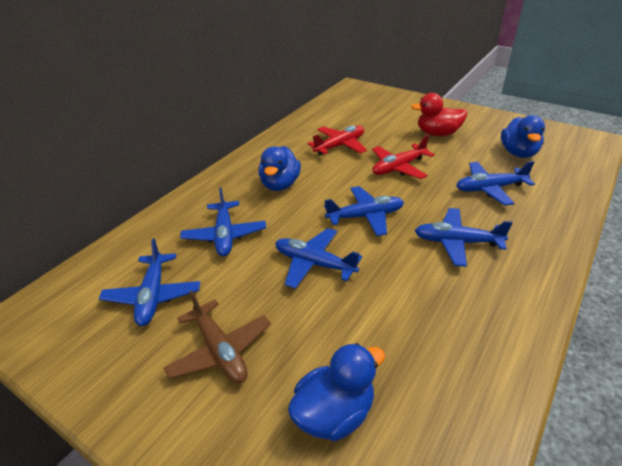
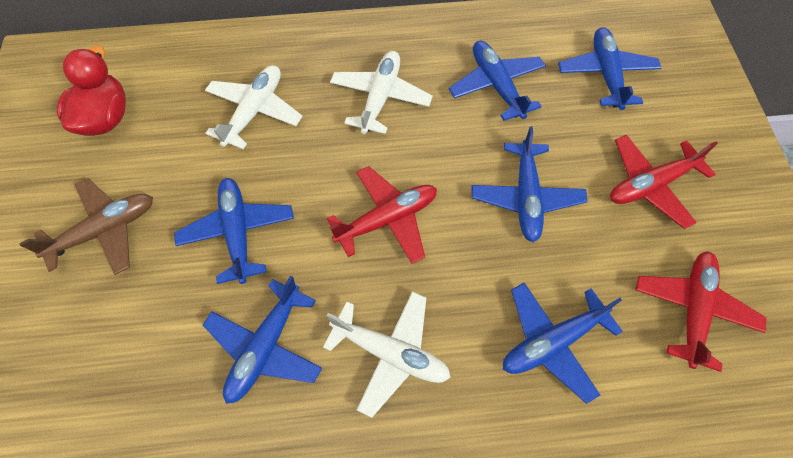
blue duck: [259,146,301,191] [288,343,385,441] [501,115,545,158] = 3 -> none = 0
red plane: [308,126,367,155] [372,135,435,179] = 2 -> [327,166,437,264] [610,135,718,229] [635,251,767,372] = 3
white plane: none = 0 -> [205,65,303,149] [323,291,451,418] [330,51,433,134] = 3

